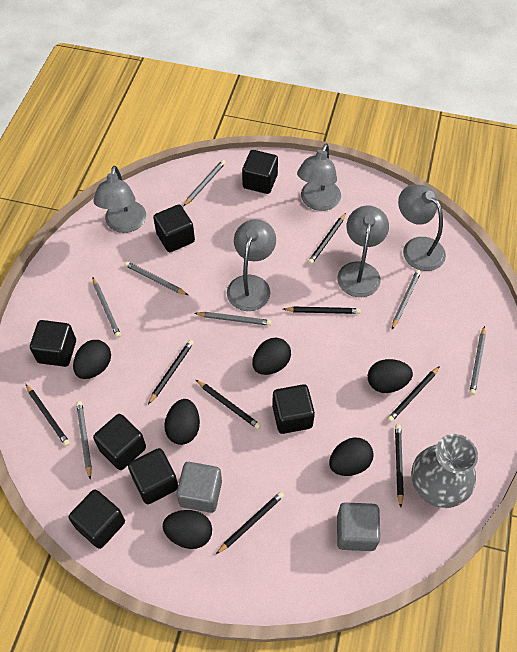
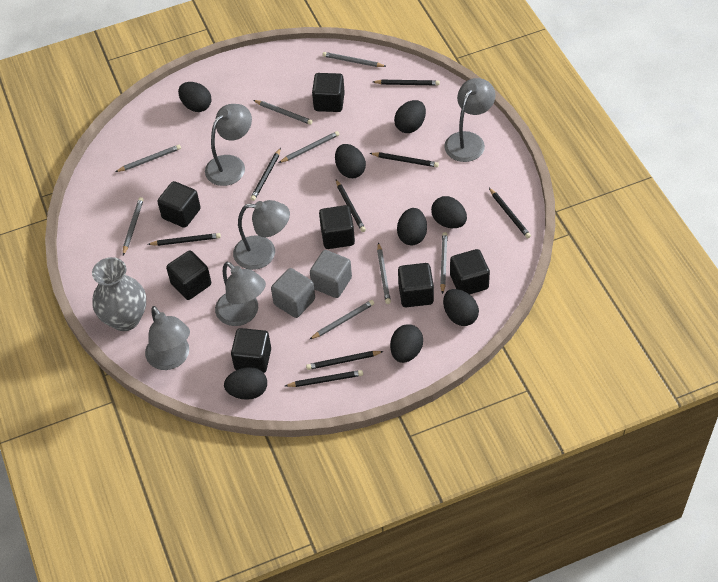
black egg: [73,340,111,379] [163,510,212,549] [164,399,200,445] [252,338,291,375] [329,437,374,476] [368,359,413,393] = 6 -> [178,82,211,112] [224,367,267,400] [335,144,366,178] [390,324,423,363] [394,100,426,133] [397,208,427,245] [431,196,467,228] [443,289,479,326] = 8
grey pencil: [76,401,92,480] [93,278,121,338] [124,261,188,295] [183,160,226,206] [195,312,272,326] [392,270,421,329] [469,326,486,395] = 7 -> [115,145,181,172] [123,197,144,255] [253,100,313,125] [279,131,339,163] [309,300,375,340] [322,52,387,67] [377,242,391,304] [440,232,448,294] = 8

